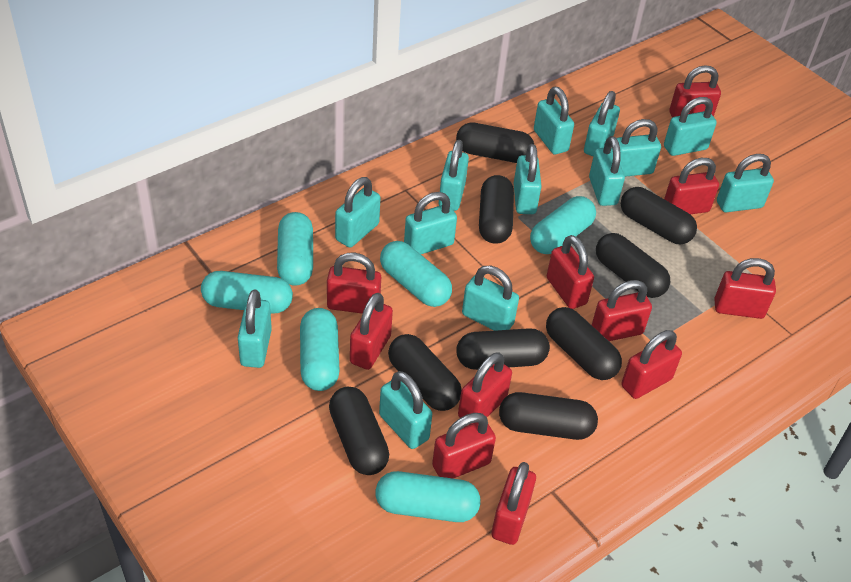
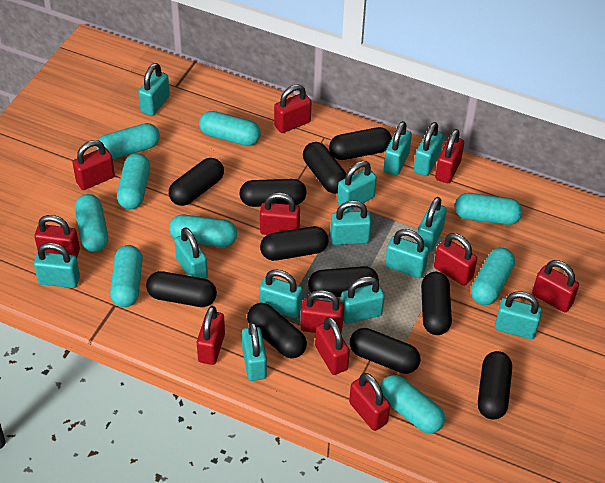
black capsule: [329,387,389,475] [388,334,462,411] [456,123,534,163] [456,328,550,370] [479,175,514,244] [499,392,598,440] [546,307,622,380] [596,233,670,298] [621,187,697,244] = 9 -> [146,271,217,307] [169,158,224,206] [239,179,307,207] [247,303,307,358] [260,226,328,261] [303,142,346,194] [308,266,379,298] [329,127,392,160] [350,328,421,374] [421,272,452,335] [478,351,512,420] = 11
turquoise capsule: [201,271,293,314] [277,212,313,286] [300,308,340,391] [376,471,481,522] [380,241,452,307] [530,196,596,254] = 6 -> [75,194,108,252] [97,123,160,159] [110,245,143,307] [117,153,150,209] [169,215,237,247] [199,111,261,146] [380,375,445,433] [455,193,522,225] [471,248,515,305] = 9

